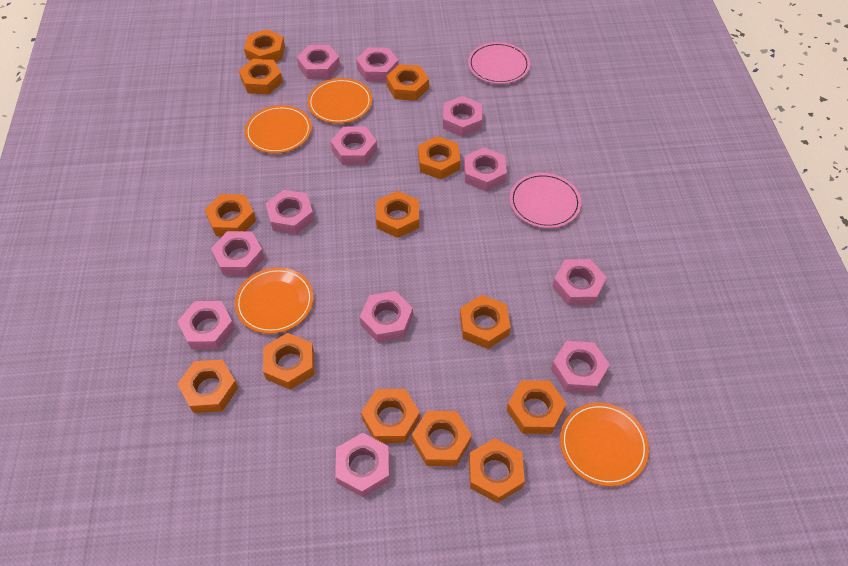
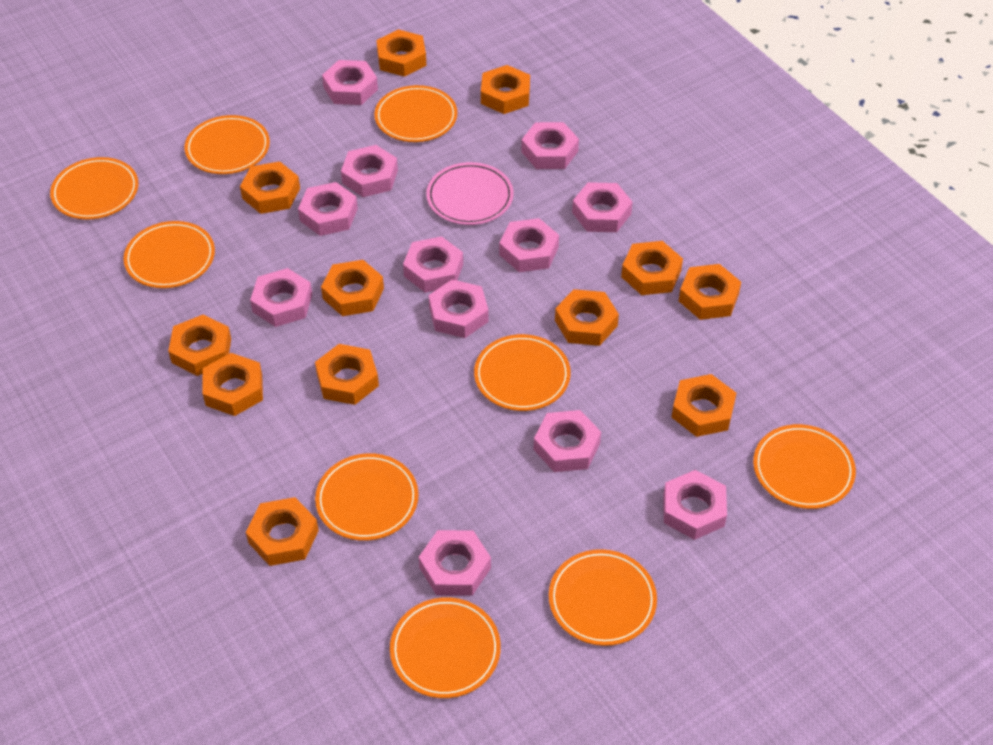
orange nut: [177,359,238,413] [205,194,256,236] [239,59,283,95] [244,29,285,62] [263,333,314,390] [361,389,420,443] [376,191,419,238] [386,64,429,101] [412,411,472,466] [418,136,460,179] [460,295,511,349] [469,438,525,503] [507,380,566,434] = 13 -> [168,314,231,376] [203,353,263,416] [240,161,300,214] [246,497,319,566] [315,344,379,405] [321,260,384,316] [377,29,426,77] [481,65,530,114] [555,289,619,346] [621,241,683,295] [671,374,736,437] [679,264,741,320] = 12
orange plate: [235,267,314,334] [245,105,312,153] [308,78,372,124] [560,403,649,486] = 4 -> [50,157,138,220] [124,221,215,288] [185,115,270,174] [315,453,419,541] [374,85,457,142] [390,597,501,698] [474,334,571,411] [549,549,657,646] [753,424,856,509] = 9
pink plate: [468,42,530,84] [510,173,581,228] = 2 -> [426,162,513,225] = 1

